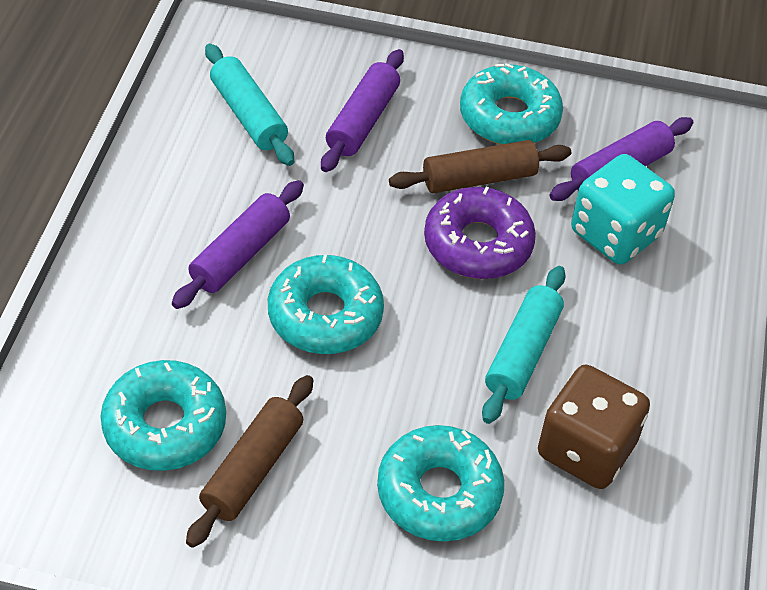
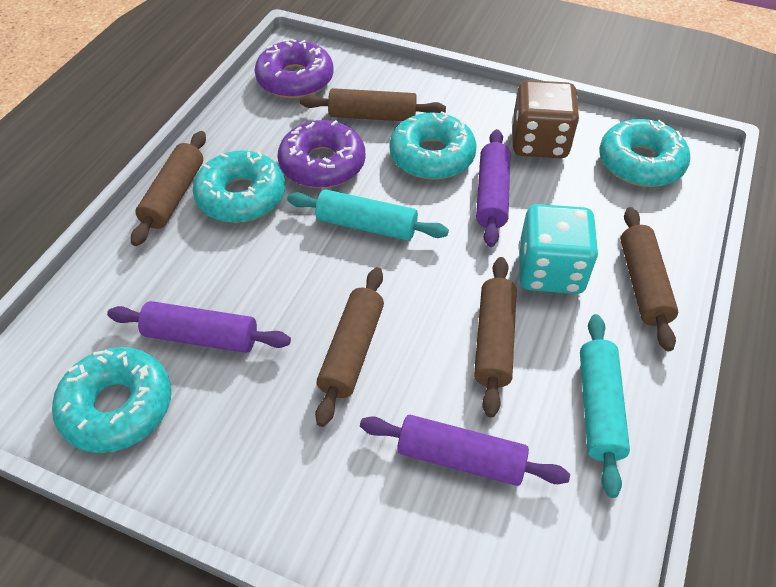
brown rolling pin: [186,375,313,548] [389,140,571,193] = 2 -> [131,131,206,246] [300,88,446,121] [315,267,384,427] [474,257,517,417] [620,207,678,351] = 5
purple donut: [424,187,536,279] = 1 -> [254,39,334,98] [278,120,365,188] = 2

